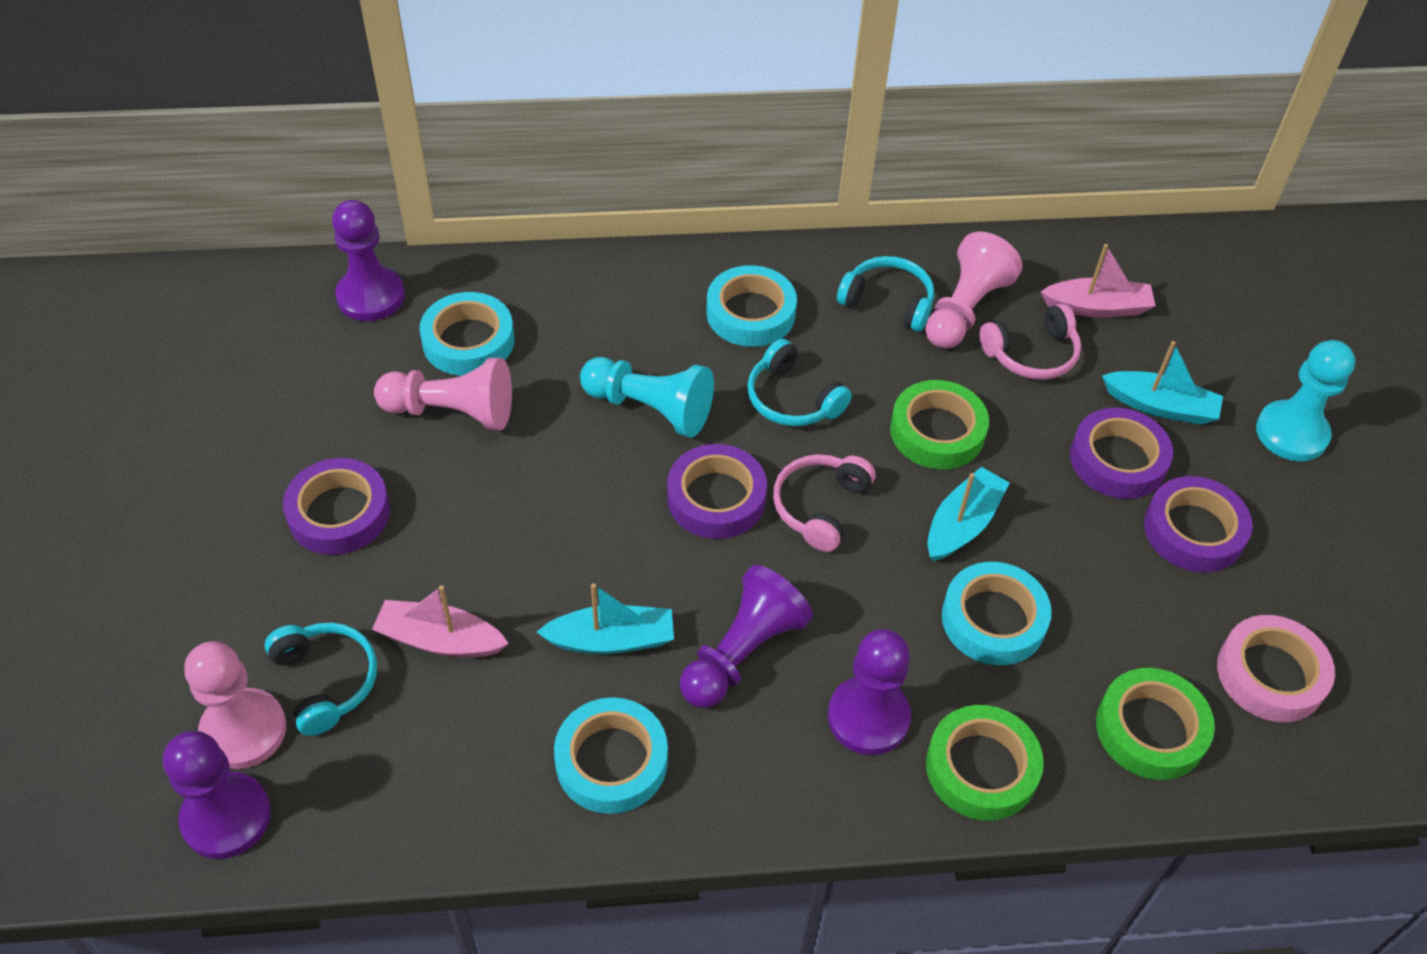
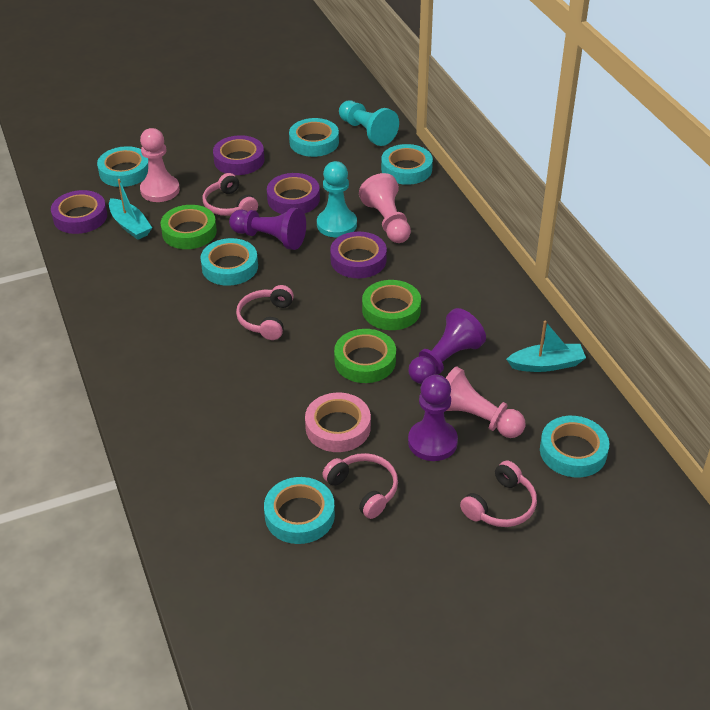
pink boat: [372,585,509,657] [1041,244,1156,317] = 2 -> none = 0
pink headphones: [773,454,875,552] [980,304,1081,380] = 2 -> [203,173,258,216] [236,285,294,340] [322,453,398,519] [460,461,537,527] = 4
purple pawn: [163,731,271,859] [332,200,405,321] [680,565,813,708] [828,629,911,755] = 4 -> [229,208,306,250] [408,308,486,384] [408,375,458,461] = 3
turquoise boat: [537,583,674,654] [927,467,1010,561] [1102,341,1223,425] = 3 -> [109,179,152,240] [506,321,586,372] = 2
turquoise headphones: [265,622,377,736] [747,339,852,426] [837,256,934,332] = 3 -> none = 0
turquoise tape: [419,292,515,376] [554,697,668,814] [706,265,797,347] [942,562,1052,665] = 4 -> [97,146,148,187] [200,238,258,286] [264,477,335,544] [289,118,339,157] [381,144,433,185] [540,416,609,477] = 6

